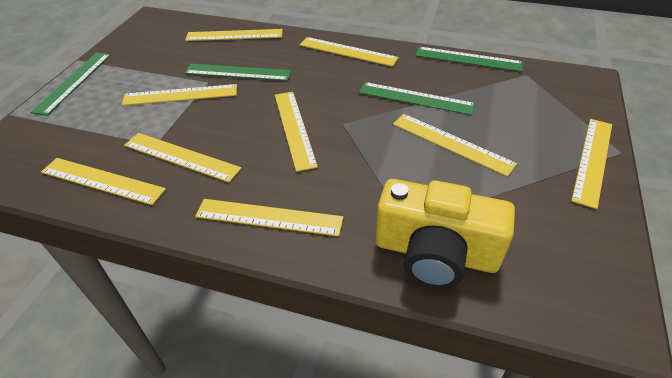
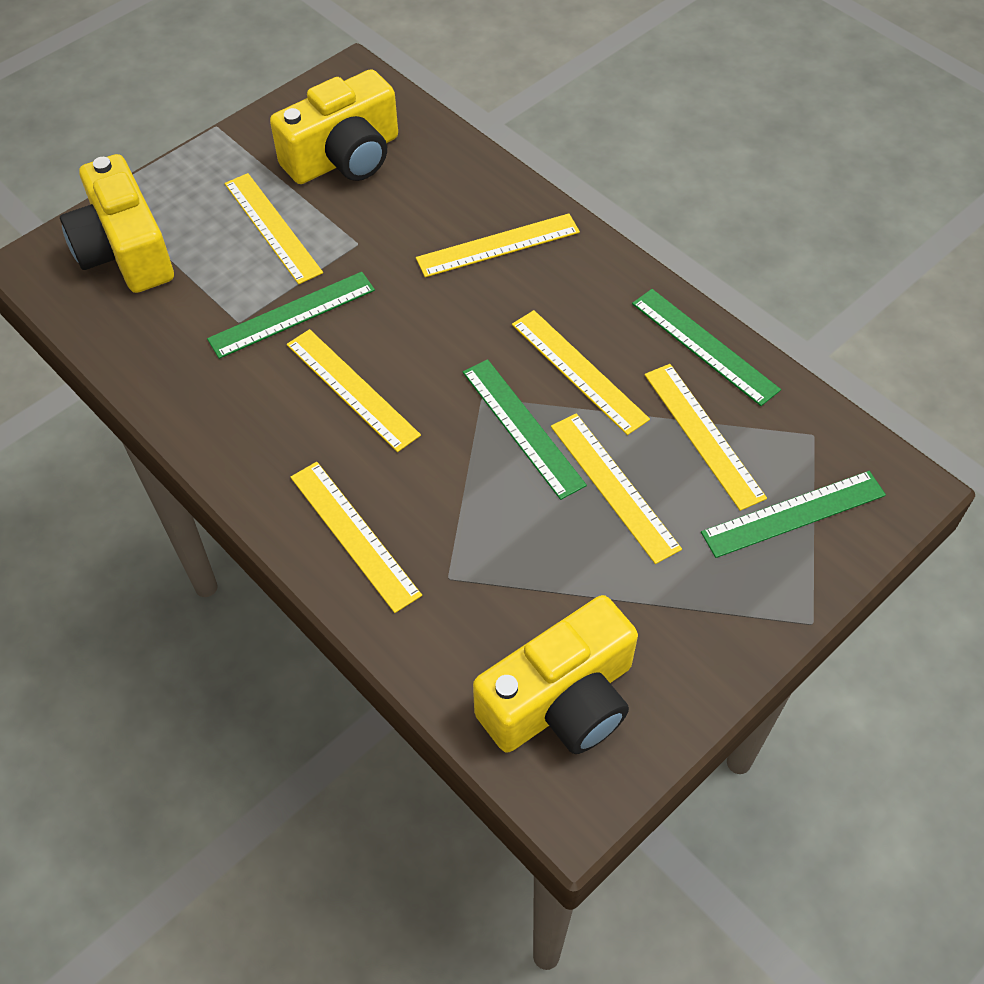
yellow camera: [375,179,515,288] = 1 -> [60,154,174,293] [270,69,398,184] [473,595,638,754] = 3
yellow ruler: [41,158,166,205] [121,84,237,106] [124,133,242,182] [185,29,283,41] [195,199,343,236] [275,92,318,172] [300,37,399,67] [393,114,517,177] [571,119,612,209] = 9 -> [224,173,323,284] [287,329,421,452] [291,462,422,613] [416,213,580,277] [512,310,650,435] [551,413,682,564] [645,364,767,511] = 7

